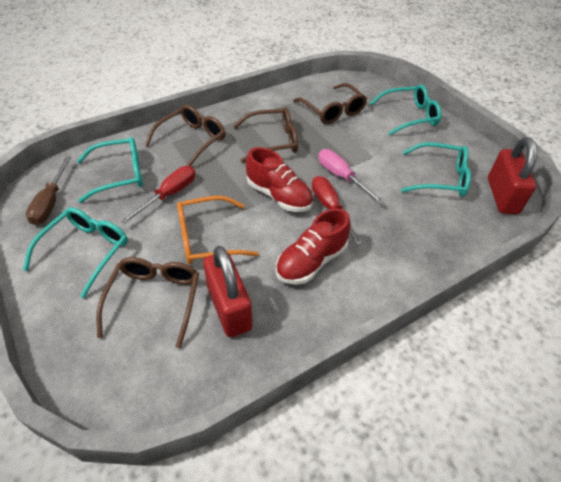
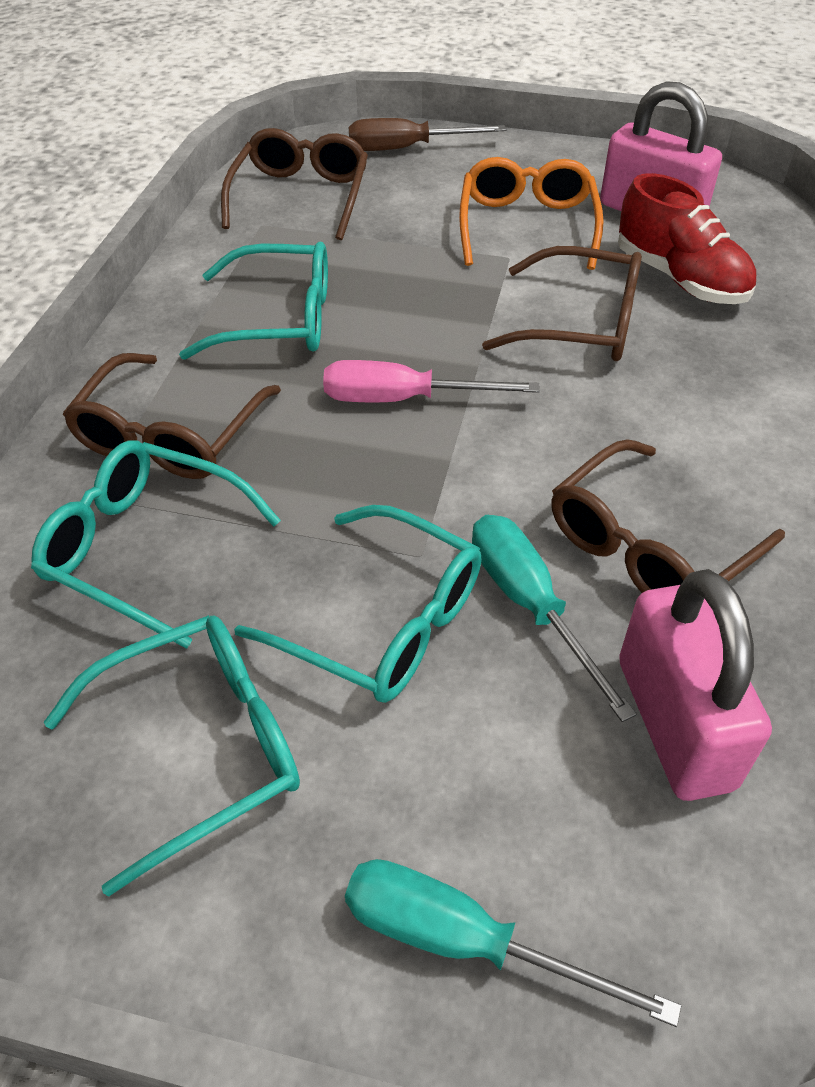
pink padlock: none = 0 -> [600,81,722,211] [619,569,772,801] = 2
red padlock: [203,246,252,337] [488,137,537,214] = 2 -> none = 0
red screwdriver: [120,166,196,224] [312,176,363,246] = 2 -> none = 0
red shoe: [246,147,313,212] [276,208,351,285] = 2 -> [618,173,756,304] = 1
turquoise screwdriver: none = 0 -> [345,859,681,1027] [472,515,636,722] = 2

